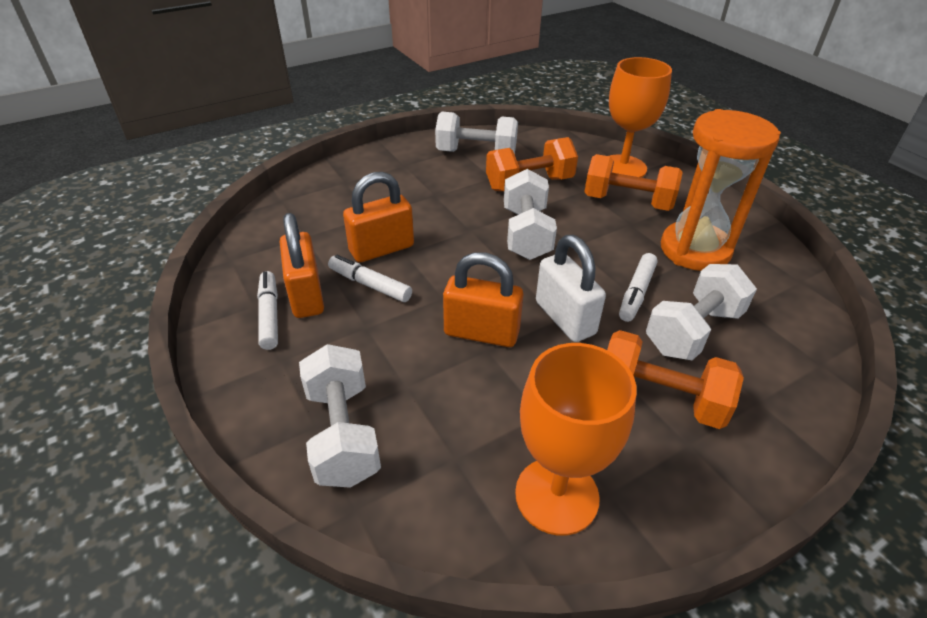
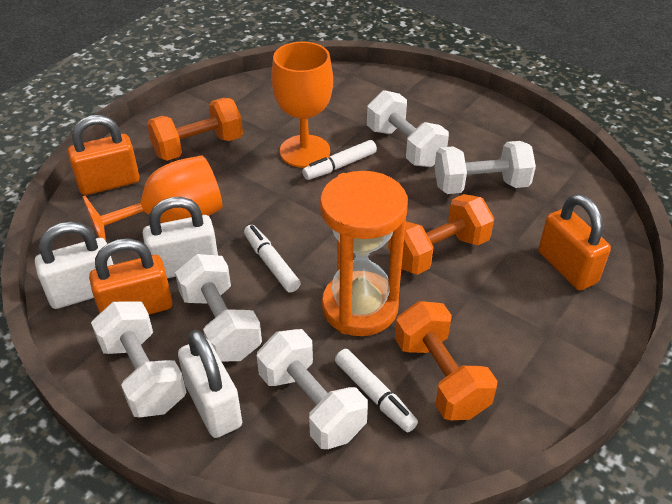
white dumbbell: [299,344,381,488] [435,112,518,154] [504,169,557,260] [646,264,757,360] = 4 -> [91,301,186,417] [175,254,262,362] [257,329,368,449] [367,90,449,167] [434,141,536,194] = 5
white padlock: [536,235,606,342] = 1 -> [35,222,114,309] [142,197,218,278] [178,330,242,438] = 3

